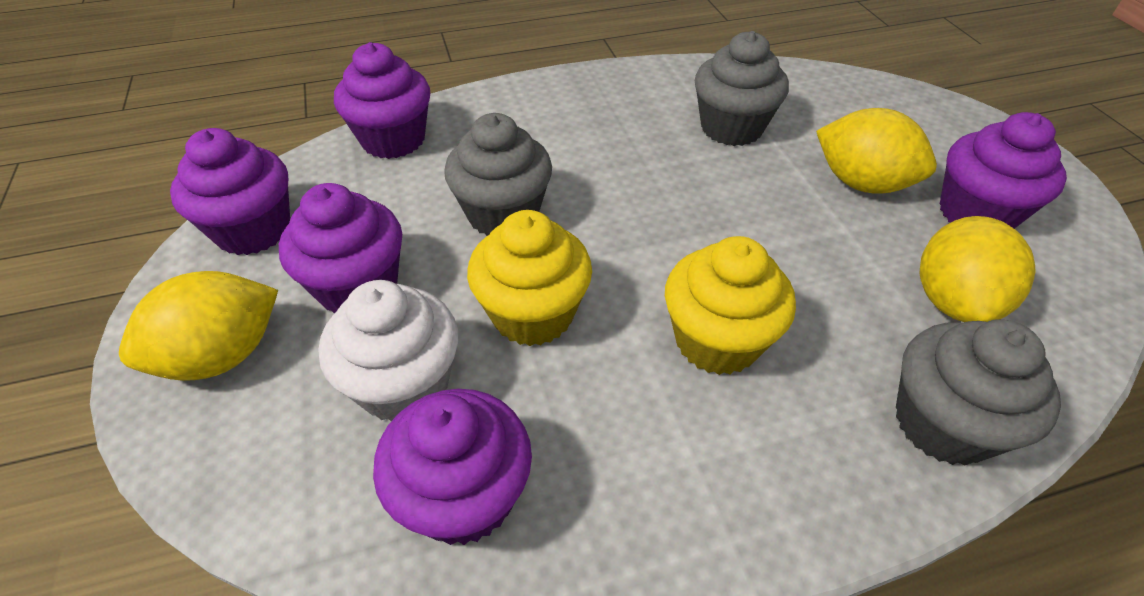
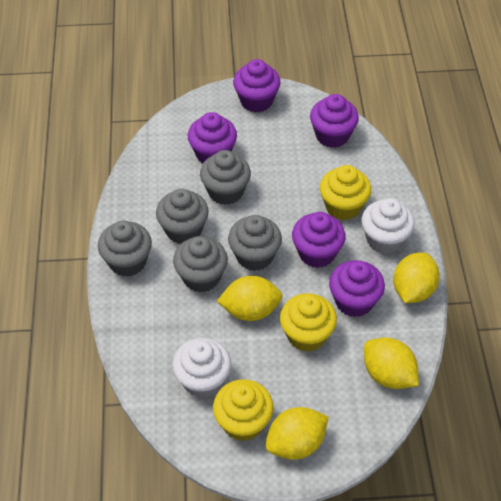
grey cupcake: [444,113,552,236] [695,31,789,146] [896,319,1061,465] = 3 -> [98,221,152,277] [156,189,209,243] [173,236,228,292] [200,150,251,205] [228,215,282,271] = 5
white cupcake: [319,280,458,421] = 1 -> [172,338,231,398] [361,198,415,254] = 2
yellow cupcake: [467,210,592,346] [665,236,796,375] = 2 -> [213,379,274,441] [280,293,337,352] [320,165,371,220] = 3
yellow lemon: [119,271,278,381] [816,108,937,194] [919,216,1036,322] = 3 -> [217,276,283,321] [265,407,329,460] [364,338,419,389] [393,253,440,303] = 4

